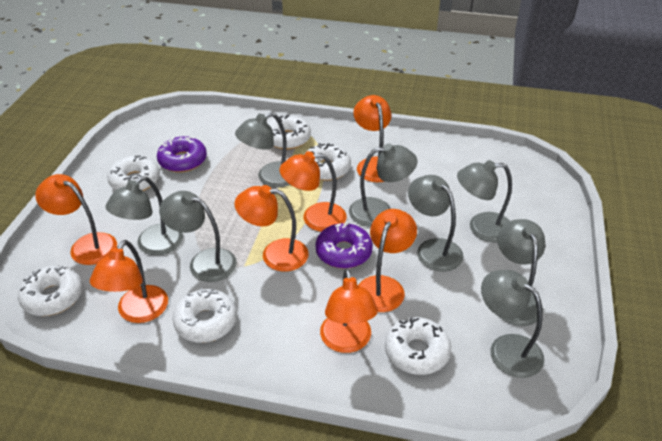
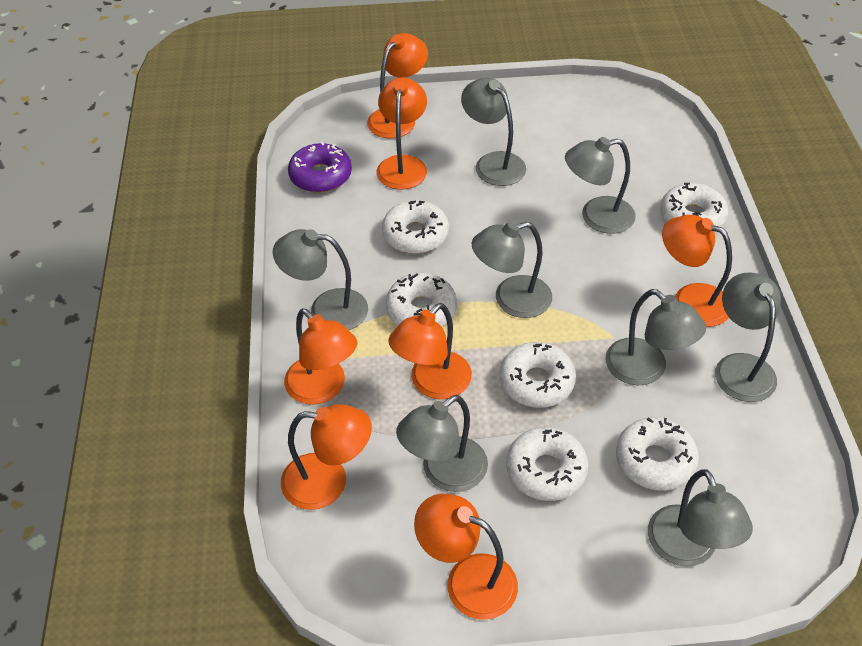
purple donut: [157,136,207,172] [315,223,373,269] = 2 -> [288,142,352,193] = 1

